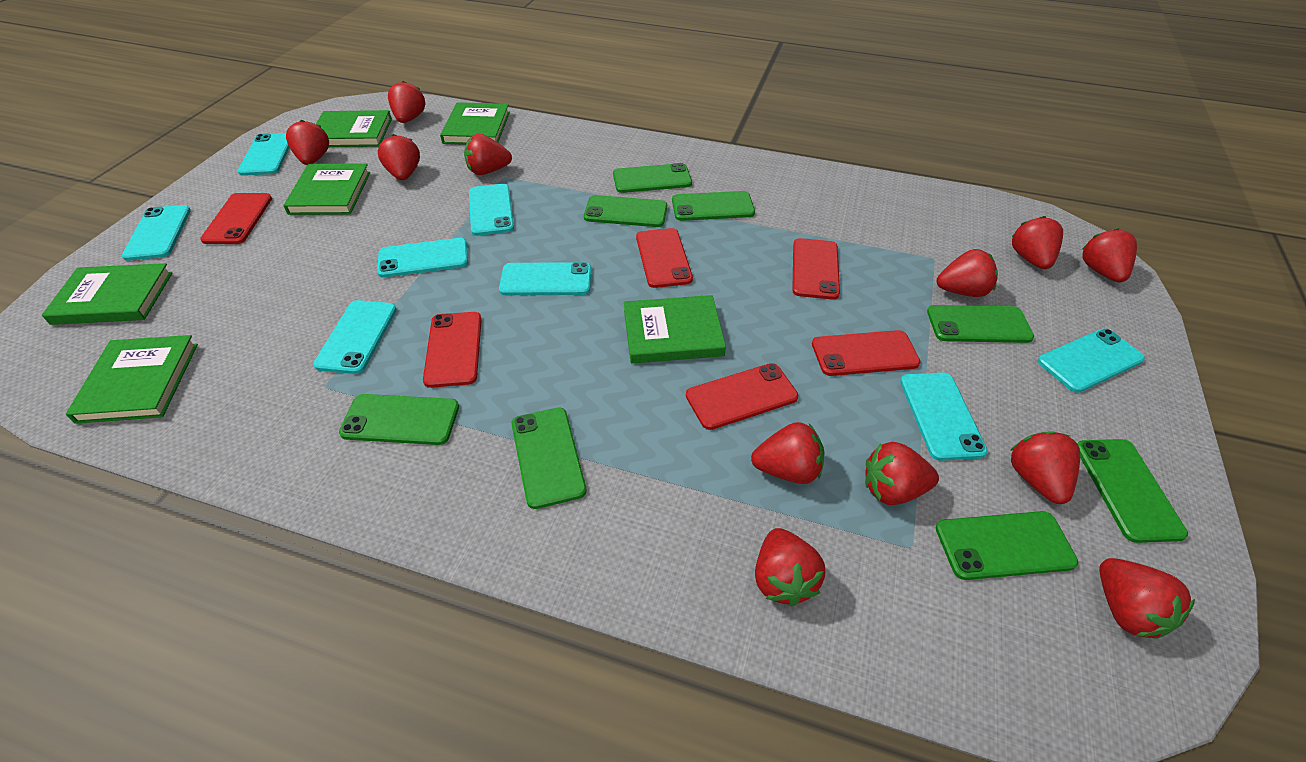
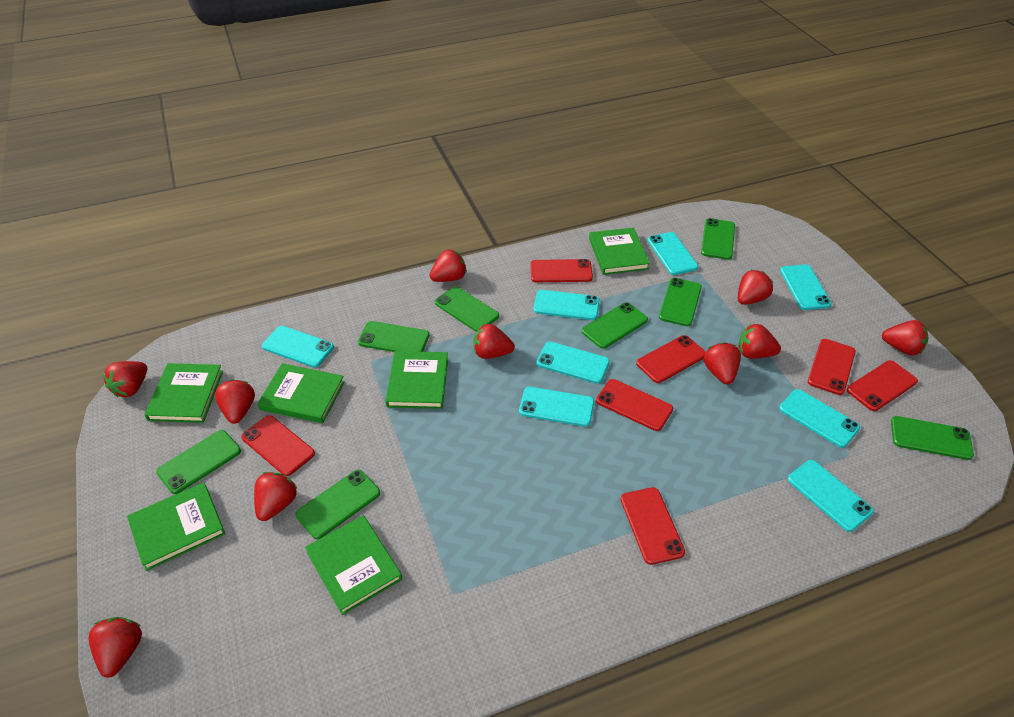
red phone: [200,193,272,244] [423,312,482,388] [636,228,693,288] [686,363,798,430] [792,238,840,300] [812,330,921,376] = 6 -> [241,415,315,476] [530,259,593,282] [596,379,673,431] [621,487,685,565] [636,335,706,383] [808,339,856,395] [847,360,918,411] = 7
red strawberry: [286,120,329,165] [378,134,420,180] [388,81,426,123] [464,134,512,175] [751,422,825,484] [755,528,825,607] [865,442,939,505] [937,249,998,297] [1010,431,1080,504] [1012,216,1063,269] [1082,228,1137,283] [1099,558,1195,639] = 12 -> [88,617,142,678] [103,361,147,397] [215,379,255,424] [254,472,298,521] [429,249,467,282] [474,324,515,359] [704,342,741,384] [738,270,773,305] [738,324,781,359] [882,320,929,356] = 10

